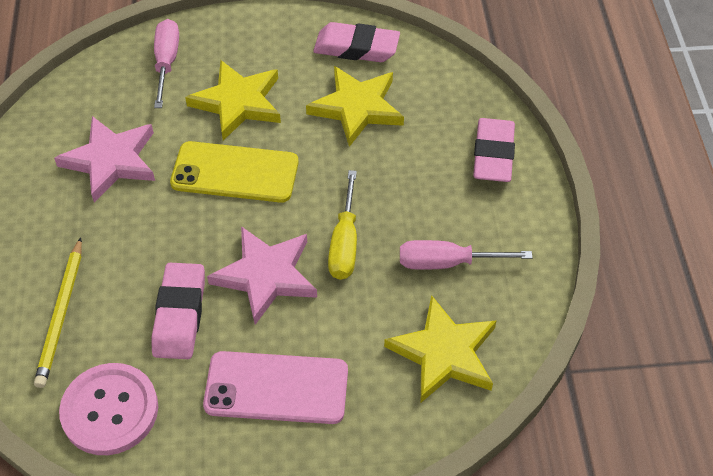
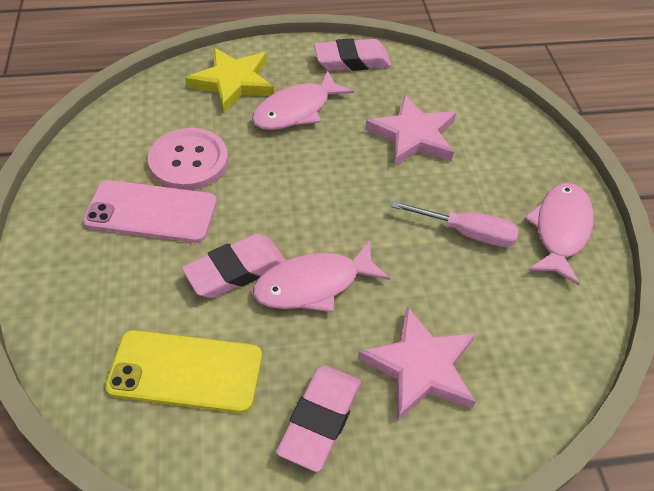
pink fish: none = 0 -> [252,71,354,130] [253,240,390,312] [524,183,594,286] = 3
pink screwdriver: [154,19,179,108] [400,240,532,270] = 2 -> [391,201,519,247] = 1
yellow pencil: [34,237,82,388] = 1 -> none = 0
yellow screwdriver: [328,170,357,280] = 1 -> none = 0
yellow star: [185,60,281,141] [306,66,404,147] [384,295,497,403] = 3 -> [185,48,274,113] = 1

